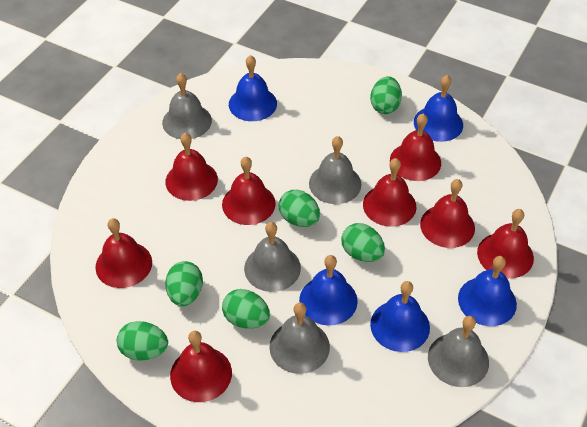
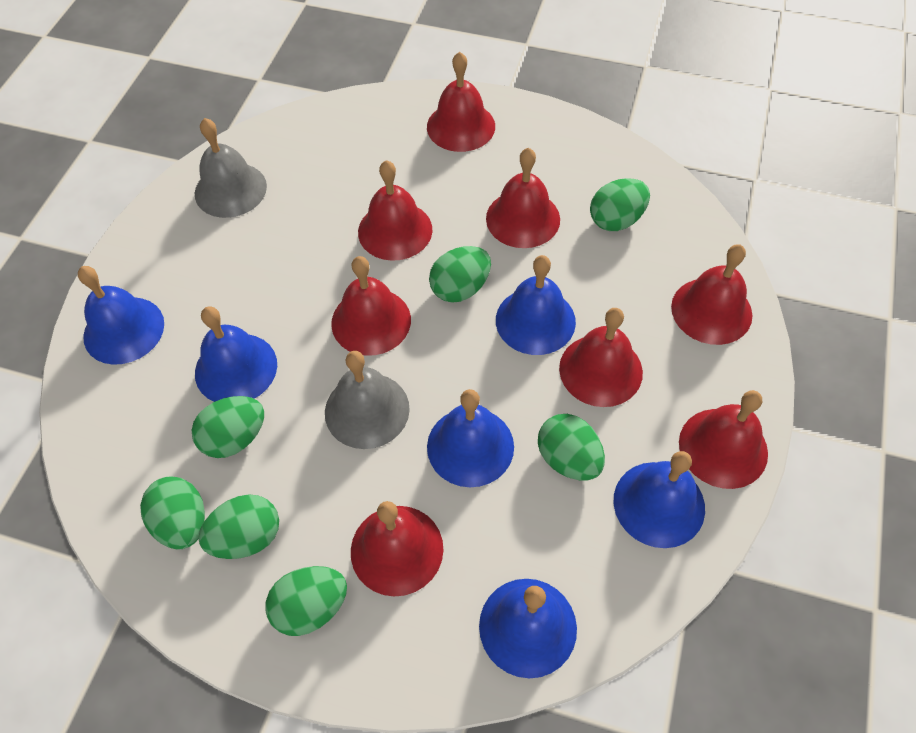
blue bell: [229,55,277,121] [299,255,358,326] [370,281,430,352] [414,75,463,142] [458,256,517,326] = 5 -> [78,266,164,365] [195,306,277,402] [427,389,514,487] [479,579,577,678] [496,255,576,355] [614,451,705,548] = 6
green egg: [117,321,168,361] [165,261,203,306] [222,289,270,329] [279,190,320,227] [341,223,385,262] [370,76,402,114] = 6 -> [140,477,205,550] [191,396,264,458] [198,494,279,559] [266,566,347,636] [429,246,491,303] [538,414,605,481] [590,178,650,231] = 7
grey bell: [162,73,212,139] [244,222,301,292] [269,303,330,374] [309,136,361,204] [428,316,489,387] = 5 -> [195,118,267,218] [325,351,410,449] = 2

